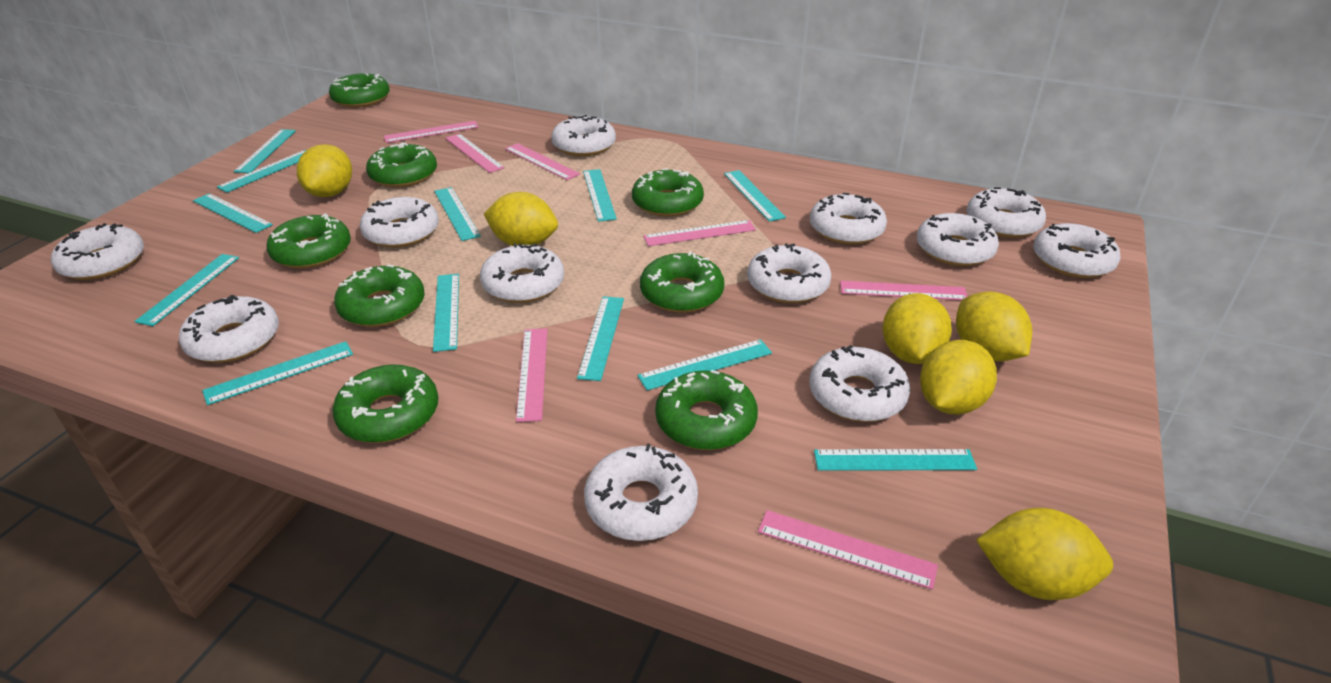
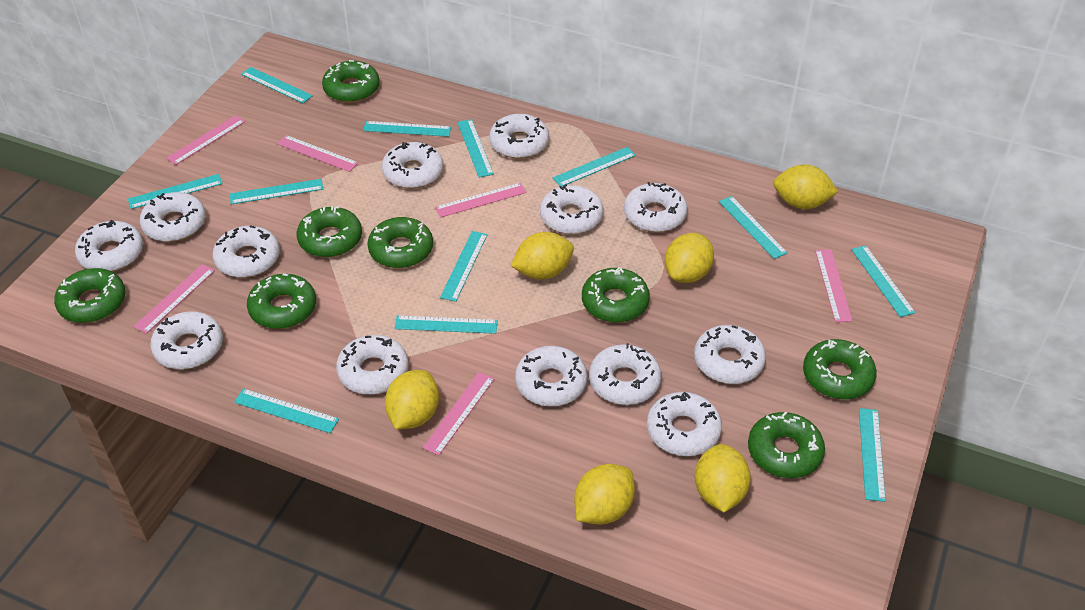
pink ruler: [384,121,479,143] [445,134,504,173] [505,143,580,180] [516,328,547,422] [643,220,756,246] [758,510,938,590] [840,281,968,300] = 7 -> [133,264,215,334] [166,115,245,165] [277,135,358,172] [423,372,494,456] [435,182,527,218] [815,249,852,322] = 6
white donut: [51,223,144,280] [179,295,279,363] [360,197,439,248] [480,243,564,303] [551,115,616,156] [584,444,698,541] [747,243,832,303] [809,345,910,422] [810,193,887,245] [917,213,999,266] [966,187,1046,238] [1033,223,1120,278] = 12 -> [75,220,143,272] [140,192,206,242] [150,311,223,370] [212,225,280,278] [336,335,409,395] [382,142,443,189] [489,114,549,159] [515,346,587,407] [540,184,603,234] [589,343,661,405] [624,182,688,232] [647,392,722,456] [694,325,766,384] = 13

